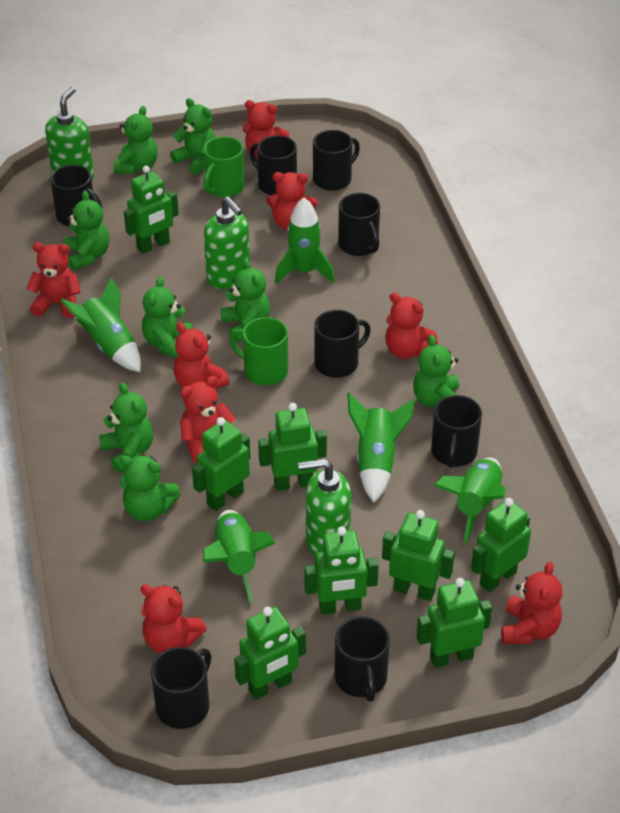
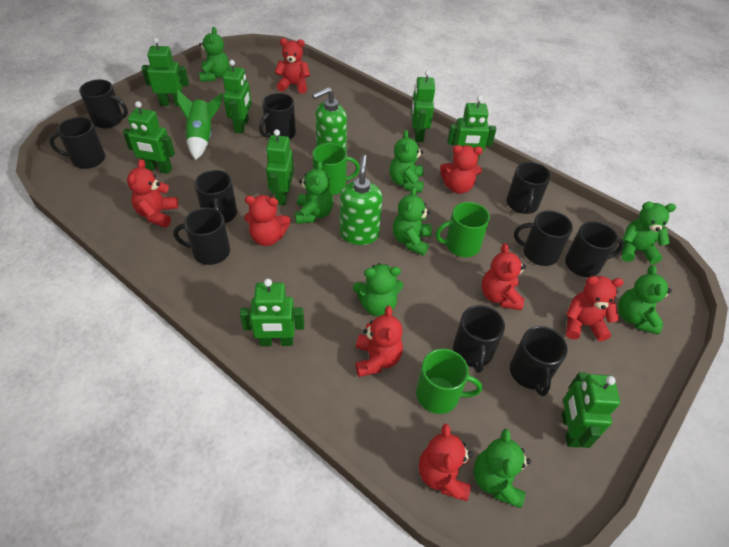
black mug: [50,165,102,227] [151,647,211,729] [250,135,297,195] [313,130,360,191] [314,310,371,378] [334,616,390,702] [338,193,380,256] [431,395,482,468] = 8 -> [49,117,105,169] [79,79,128,128] [173,207,230,265] [194,170,237,223] [259,93,296,140] [453,305,505,373] [506,162,551,214] [510,326,568,396] [514,210,573,266] [565,221,624,277] = 10
green mug: [203,137,244,198] [230,317,288,386] = 2 -> [312,143,360,195] [416,349,482,414] [435,202,490,257] = 3
green rocket: [60,277,141,372] [203,510,276,603] [275,198,335,284] [347,393,415,502] [434,458,506,544] = 5 -> [176,89,223,160] = 1
green soap dispenser: [45,87,94,180] [204,197,250,289] [298,459,351,556] = 3 -> [312,87,347,150] [340,155,383,245] = 2

